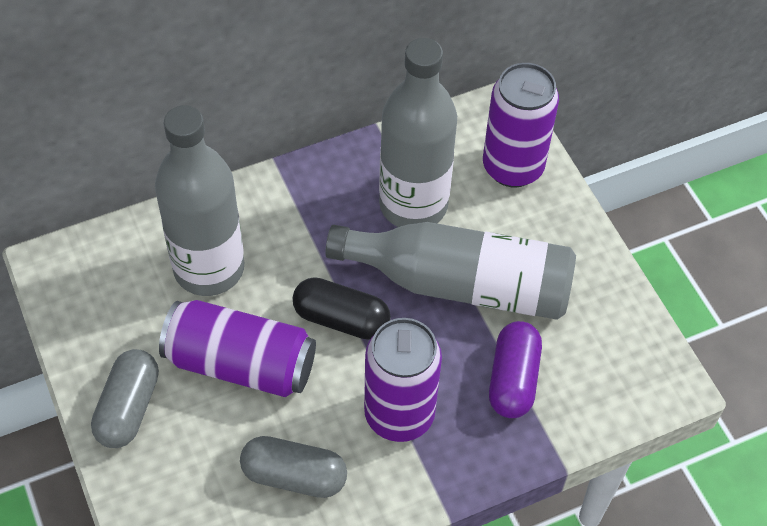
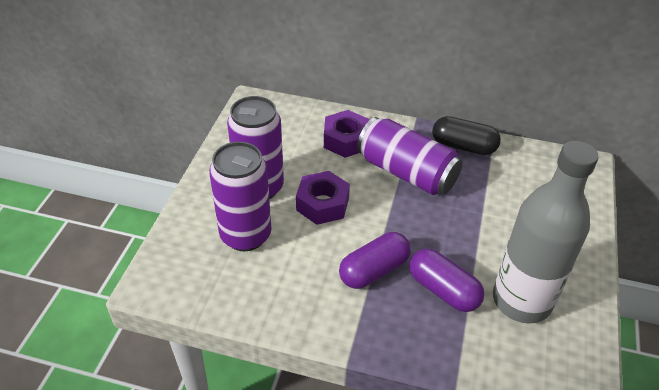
grey bottle: [155,105,244,296] [325,222,576,320] [379,38,457,227] = 3 -> [493,141,599,323] = 1
grey capsule: [91,349,159,448] [240,436,347,498] = 2 -> none = 0
purple capsule: [489,321,542,418] = 1 -> [339,232,411,289] [409,249,485,312] = 2
purple nut: none = 0 -> [296,171,350,225] [324,110,369,158] = 2

